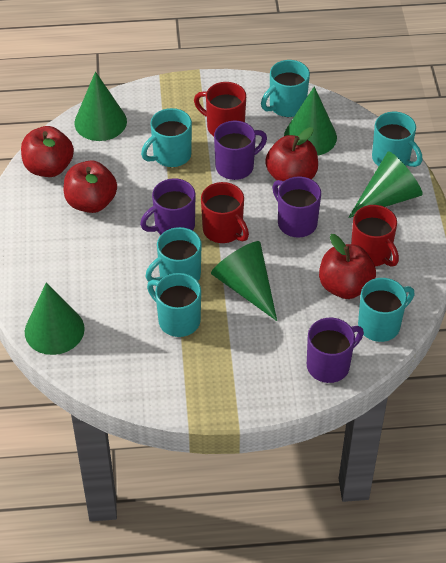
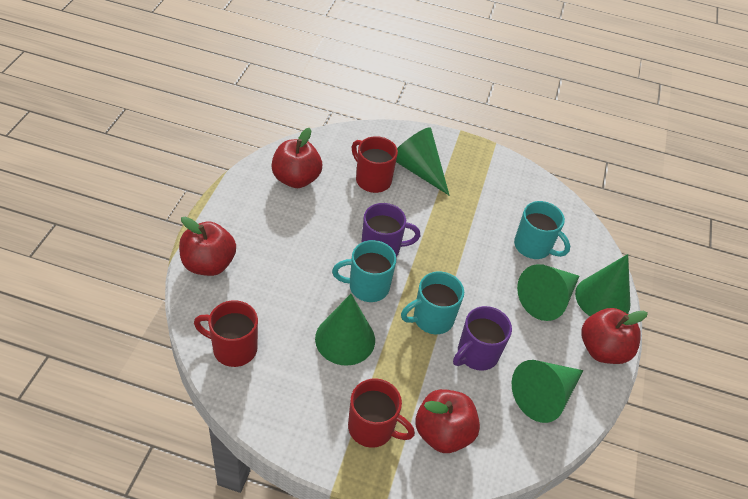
purple mug: [140,178,196,235] [214,121,267,180] [272,176,321,238] [307,318,364,383] = 4 -> [361,203,420,257] [453,306,512,371] = 2
turquoise mug: [141,108,192,167] [145,227,201,282] [147,273,201,337] [261,60,310,117] [358,278,415,342] [372,112,422,167] = 6 -> [332,240,396,302] [401,271,464,334] [514,201,570,259] = 3

